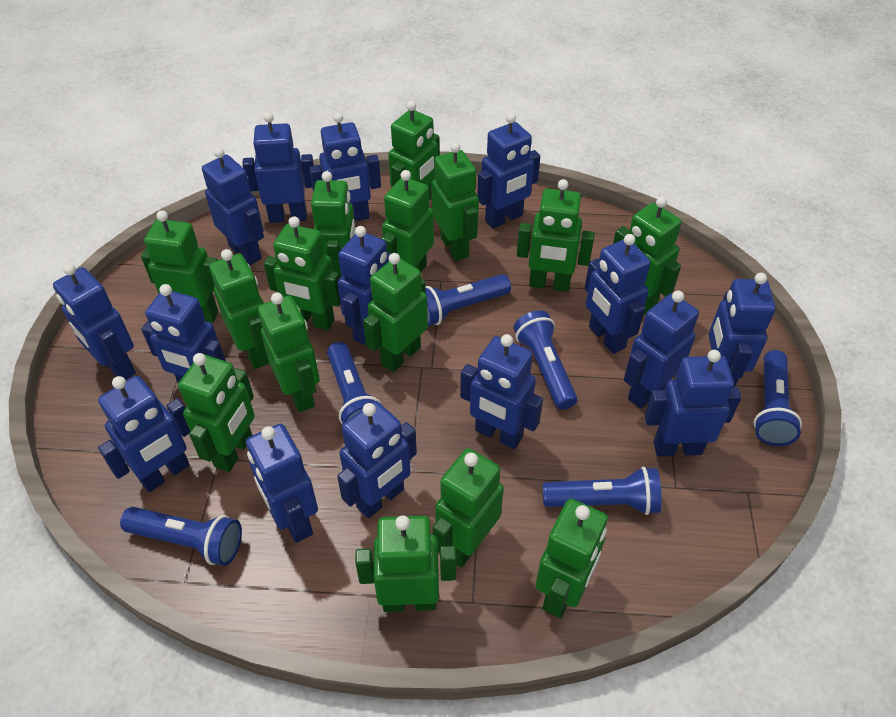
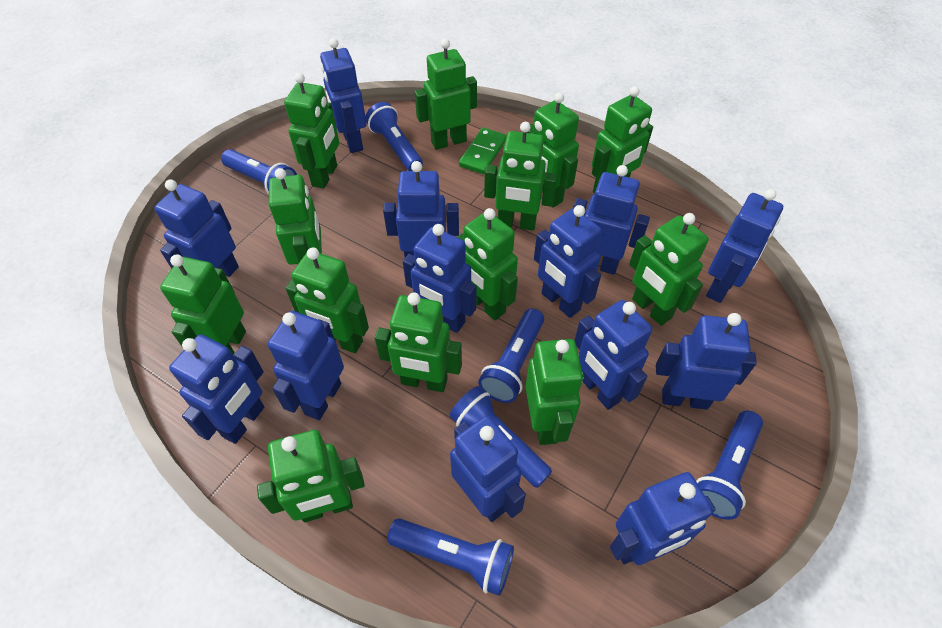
blue robot: [53,264,136,380] [98,376,190,492] [141,284,226,383] [202,147,264,265] [242,112,314,223] [246,424,318,543] [309,112,381,221] [337,401,417,518] [338,226,392,346] [460,334,543,449] [477,113,540,229] [585,234,650,354] [624,290,699,408] [645,350,741,456] [709,273,776,388] = 15 -> [154,179,239,277] [169,334,264,444] [268,311,344,420] [320,38,367,153] [383,161,459,257] [403,224,477,333] [450,416,526,522] [534,205,602,318] [573,165,650,275] [574,300,652,410] [610,472,716,565] [656,313,757,410] [706,189,783,303] = 13
green domino: none = 0 -> [459,128,507,174] = 1
green robot: [141,210,218,323] [178,353,255,472] [209,249,269,369] [258,293,320,412] [264,216,340,330] [311,171,355,277] [355,515,457,612] [363,253,428,372] [381,170,434,272] [388,101,440,201] [432,142,479,261] [432,448,504,568] [517,179,594,292] [535,499,608,618] [613,197,682,315] = 15 -> [160,254,246,355] [257,430,365,522] [269,168,322,265] [284,73,339,189] [286,247,369,353] [375,292,462,392] [415,39,477,150] [457,208,518,320] [484,122,557,230] [525,339,583,445] [527,92,579,208] [592,86,653,194] [629,213,709,326] = 13

